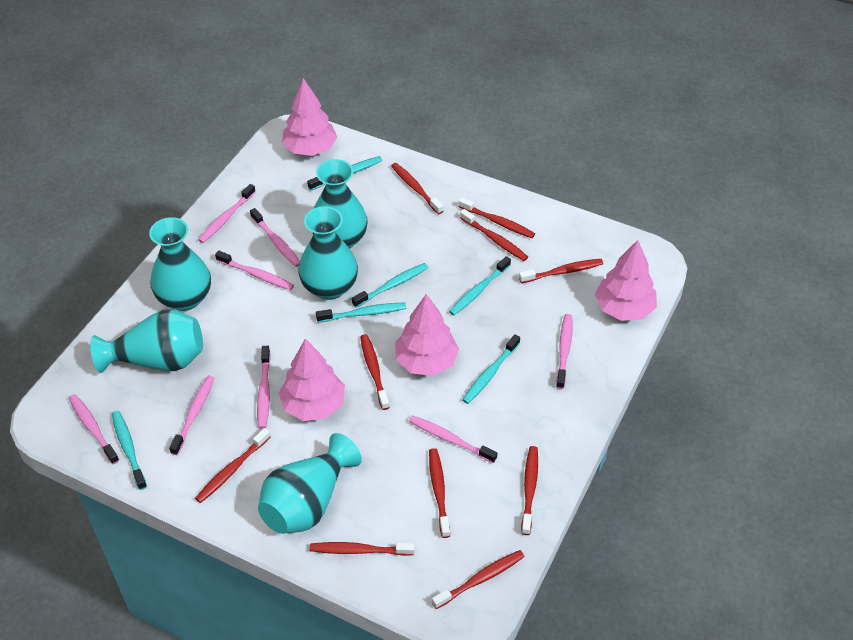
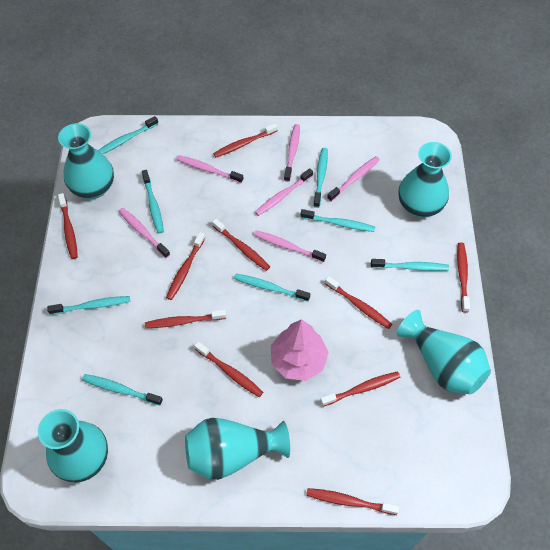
pink toothbrush: [69,394,119,464] [169,376,215,455] [198,184,256,243] [215,251,294,290] [250,208,300,267] [257,346,271,429] [409,415,497,463] [556,314,573,389] = 8 -> [118,208,170,258] [177,155,243,183] [254,230,326,263] [255,168,313,216] [284,124,300,182] [327,156,380,202] = 6
pink tree: [279,339,345,421] [282,78,337,156] [395,294,459,376] [595,240,657,321] = 4 -> [271,319,329,381] = 1
turquoise toothbrush: [112,411,147,490] [307,156,382,190] [316,303,406,322] [352,263,428,308] [449,256,511,315] [462,334,520,404] = 6 -> [47,296,130,315] [82,374,163,406] [98,116,159,154] [142,170,164,234] [234,274,310,302] [300,209,375,232] [313,148,328,208] [371,259,449,271] = 8

